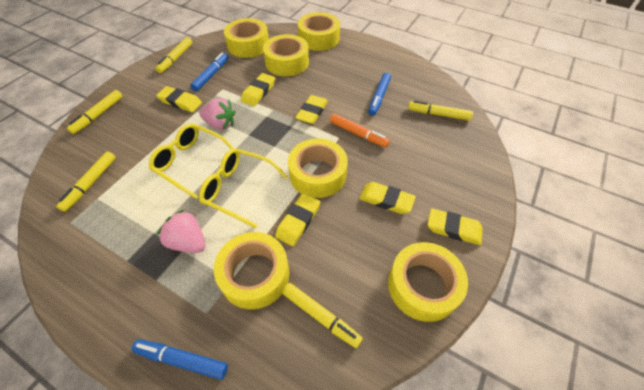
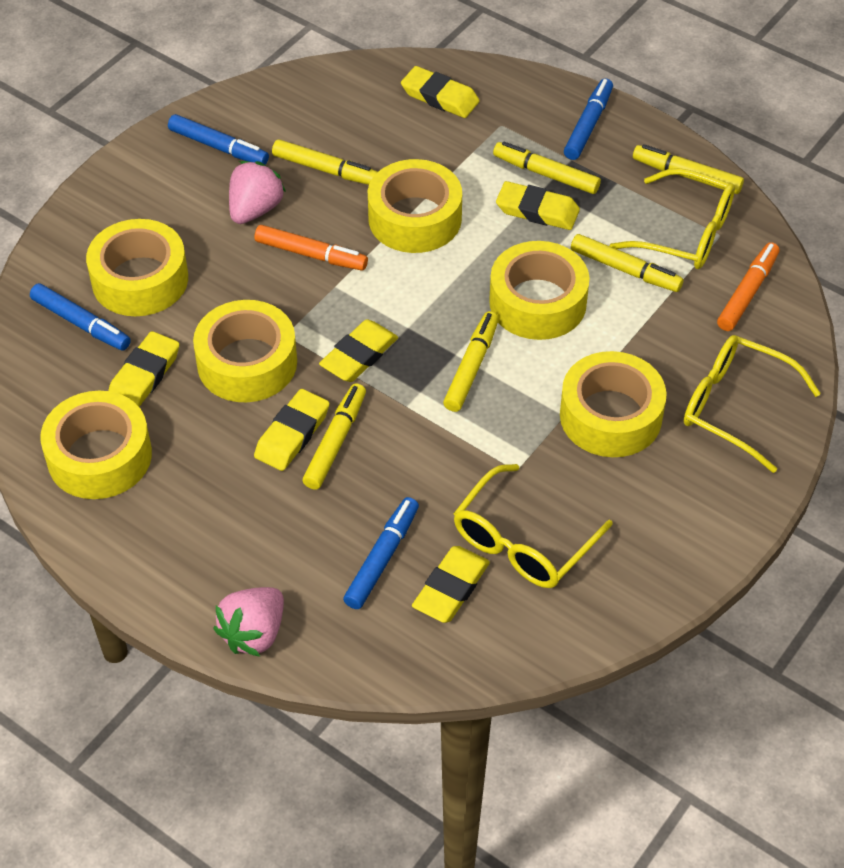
blue marker: [132,339,228,380] [190,53,228,91] [368,73,391,116] = 3 -> [30,283,131,351] [168,114,269,165] [343,497,419,609] [564,79,613,160] = 4
orange marker: [330,114,390,147] = 1 -> [254,225,368,271] [717,242,780,331] = 2
yellow glasses: [149,123,233,199] [199,148,287,228] = 2 -> [453,464,613,588] [609,168,735,269] [684,335,821,473] = 3
yellow marker: [56,152,116,212] [67,90,123,134] [155,37,192,73] [282,283,363,348] [408,100,473,121] = 5 -> [272,139,377,185] [302,383,366,490] [443,311,499,412] [493,141,601,194] [571,234,683,292] [633,144,744,194] = 6

